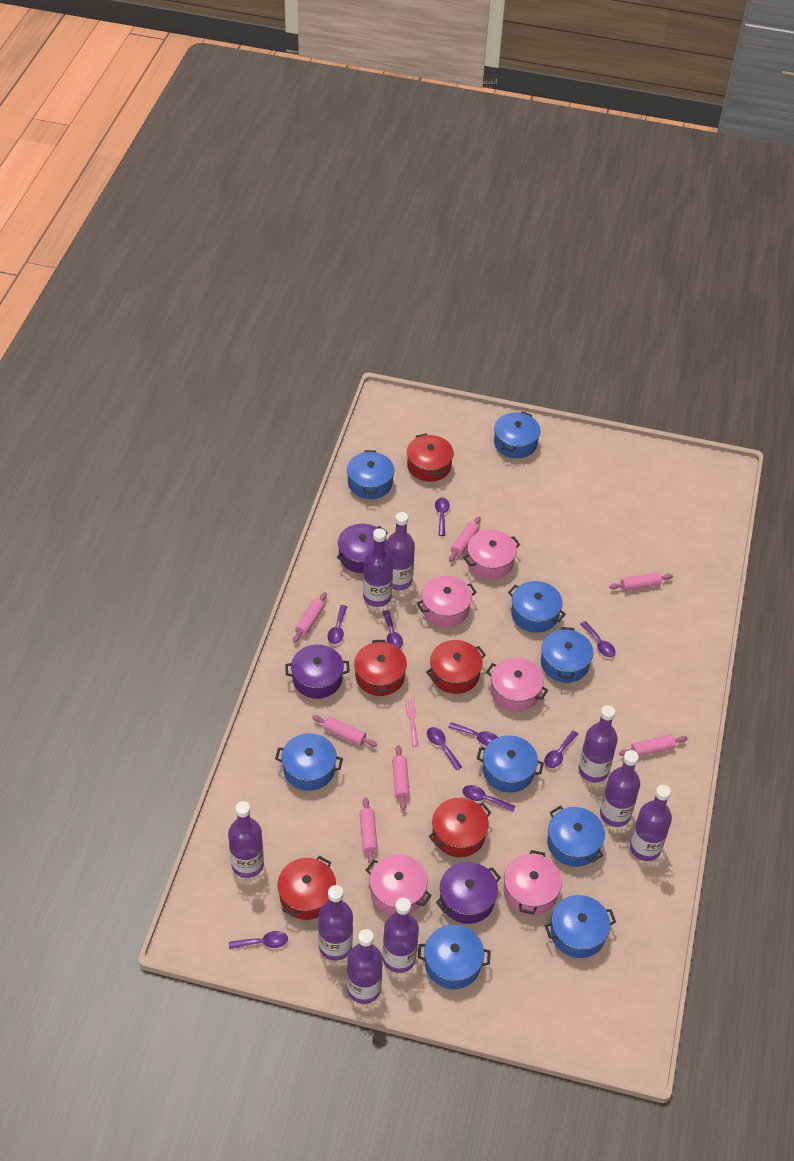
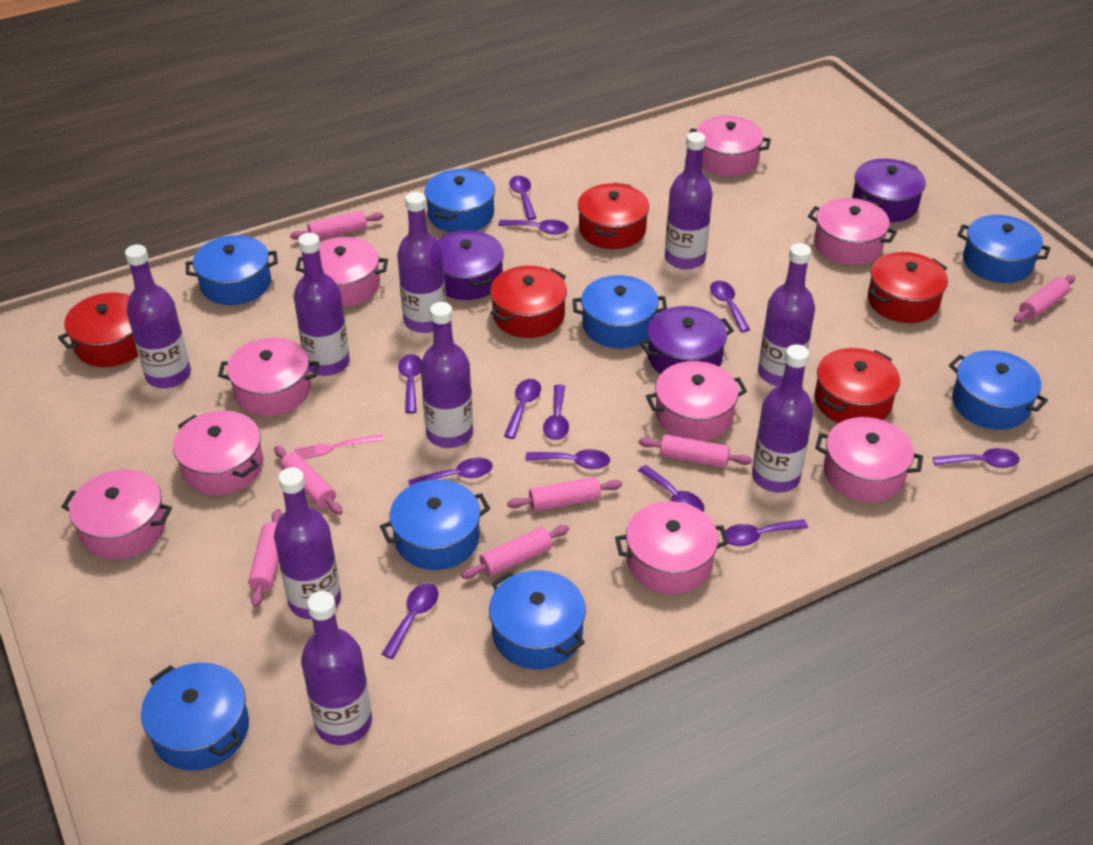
blue pot: [275,733,343,791] [347,450,394,499] [418,925,491,989] [476,735,544,793] [494,412,541,458] [508,581,566,633] [541,627,593,683] [545,895,616,958] [547,806,605,867] = 9 -> [141,663,249,771] [186,235,278,305] [380,479,490,570] [424,169,495,232] [489,570,586,669] [573,275,667,348] [949,350,1048,430] [958,215,1051,283] = 8
pink pot: [366,855,432,915] [416,576,477,627] [463,530,520,580] [486,657,548,712] [503,850,562,916] = 5 -> [62,470,172,560] [173,411,263,495] [218,338,319,416] [295,237,388,307] [615,501,728,594] [646,361,747,441] [689,116,771,176] [808,198,897,265] [815,417,923,502] = 9
purple spoon: [229,931,288,949] [327,605,347,644] [382,610,403,649] [427,727,462,770] [435,498,450,536] [448,722,498,746] [462,785,516,812] [544,730,579,768] [581,621,616,657] = 9 -> [382,583,439,659] [398,354,422,414] [408,458,493,486] [498,220,568,235] [504,379,541,439] [509,176,536,220] [525,449,610,469] [543,385,569,440] [638,465,704,512] [710,281,750,332] [725,519,808,546] [933,448,1020,468] = 12

